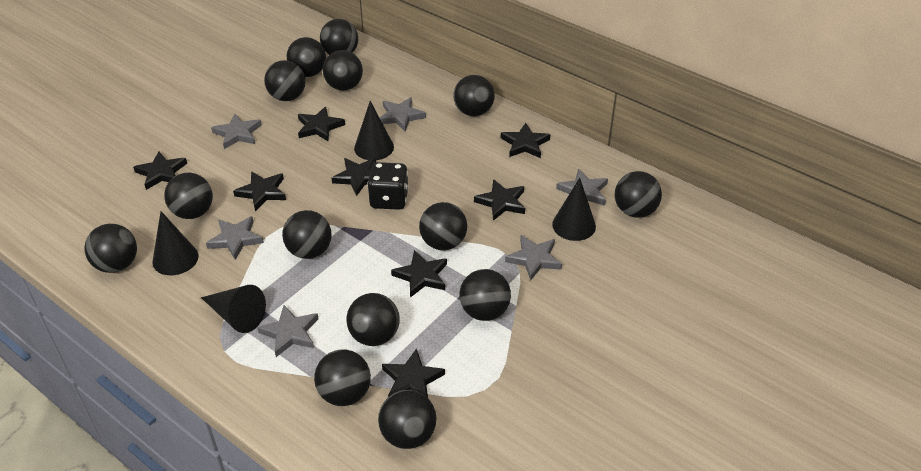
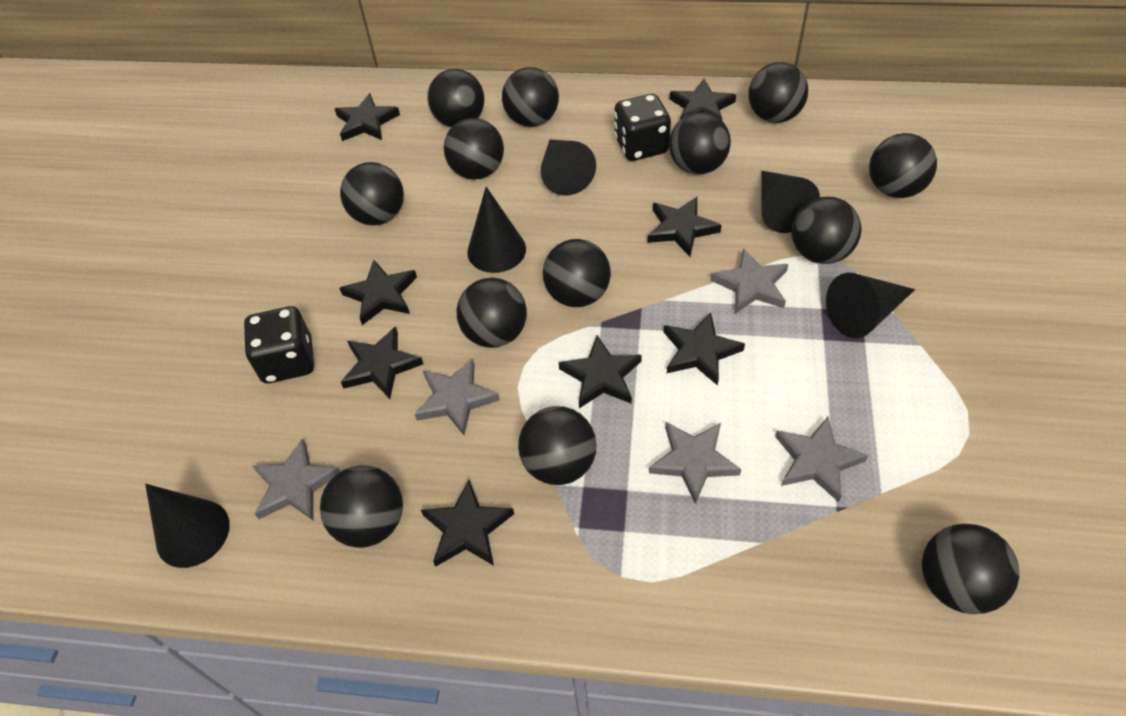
black ball: [84,224,137,273] [164,173,213,219] [264,60,306,101] [282,210,332,259] [287,37,326,77] [314,349,371,406] [320,19,358,55] [323,50,363,91] [347,293,400,346] [378,390,437,449] [419,202,467,250] [453,75,495,116] [459,269,511,321] [615,171,662,218] = 14 -> [320,465,403,548] [340,162,404,225] [427,69,485,127] [444,118,504,180] [457,278,527,348] [502,67,559,127] [518,406,597,485] [543,239,611,307] [669,112,731,174] [748,62,808,123] [792,197,862,264] [869,133,937,198] [922,524,1019,614] = 13
black cone: [153,211,198,275] [201,285,266,333] [354,101,394,160] [552,178,596,241] = 4 -> [145,484,229,568] [467,187,526,273] [541,139,596,196] [761,171,820,233] [826,273,915,338] = 5
black dice: [367,162,409,210] = 1 -> [244,306,314,383] [614,94,671,161] = 2
grey star: [206,216,264,260] [211,113,262,149] [257,305,319,357] [380,97,426,132] [505,235,562,281] [556,169,608,206] = 6 -> [252,439,341,521] [415,359,500,435] [649,422,741,504] [710,248,788,314] [775,417,868,502] = 5

